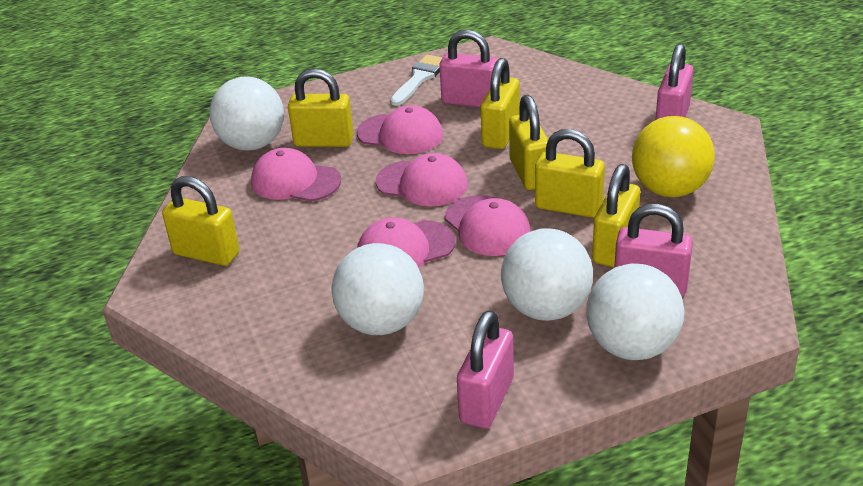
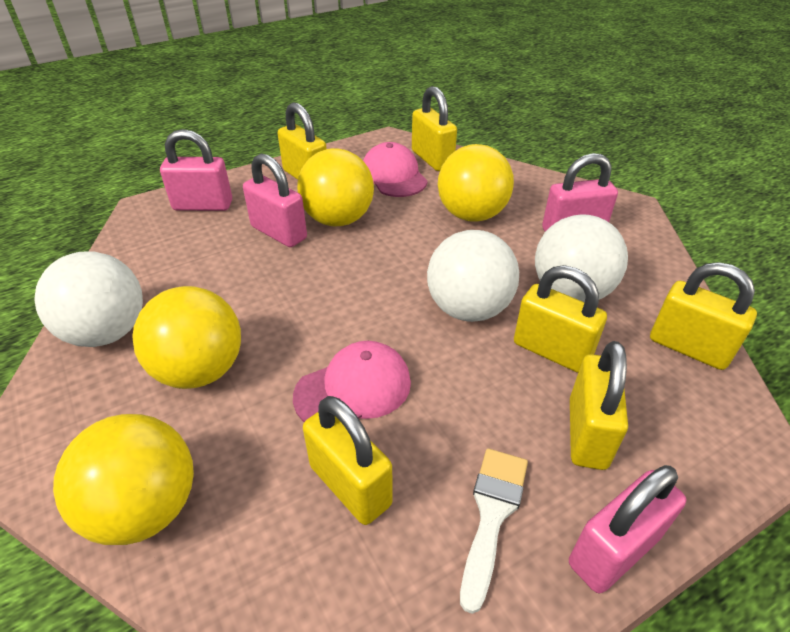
pink cap: [251,148,341,202] [357,105,443,154] [357,218,455,268] [376,153,468,206] [445,195,531,256] = 5 -> [293,341,411,422] [363,142,428,197] = 2
white ball: [210,76,284,151] [331,243,424,335] [501,228,593,321] [587,263,684,360] = 4 -> [34,251,143,347] [427,230,519,322] [535,214,628,302] = 3
yellow ball: [632,116,715,197] = 1 -> [53,414,194,545] [132,286,241,389] [297,148,374,227] [438,144,514,222] = 4

